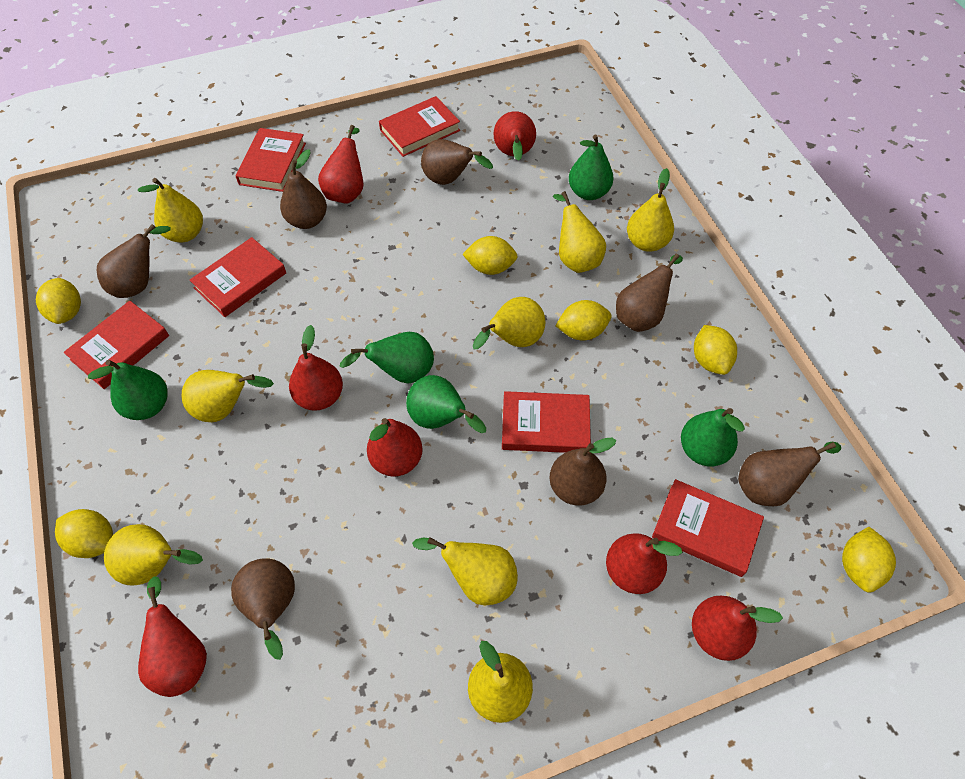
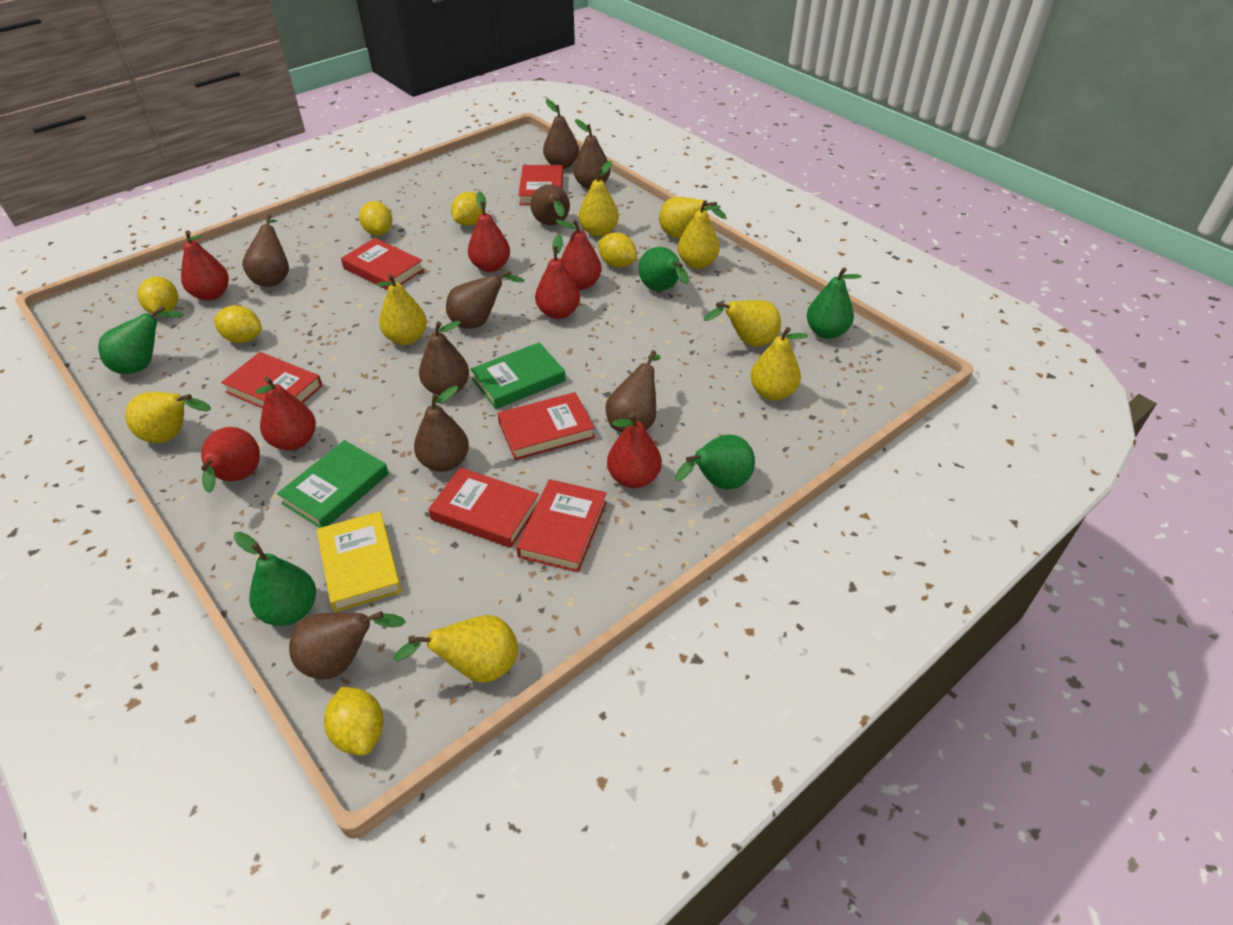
brown pear: [96,224,171,298] [231,559,295,660] [280,149,327,229] [421,139,493,185] [549,438,616,506] [616,254,683,332] [738,442,841,506] = 7 -> [242,214,289,287] [289,611,406,679] [414,386,469,472] [419,321,469,396] [446,270,525,328] [530,184,570,226] [543,99,579,169] [573,119,610,189] [606,350,660,432] = 9
green book: none = 0 -> [277,440,389,528] [470,342,566,409] = 2
yellow book: none = 0 -> [317,511,402,612] = 1

